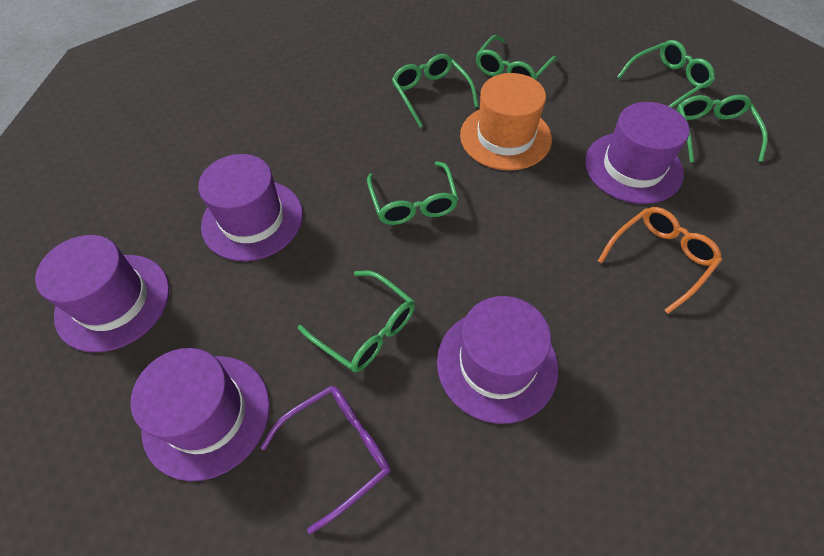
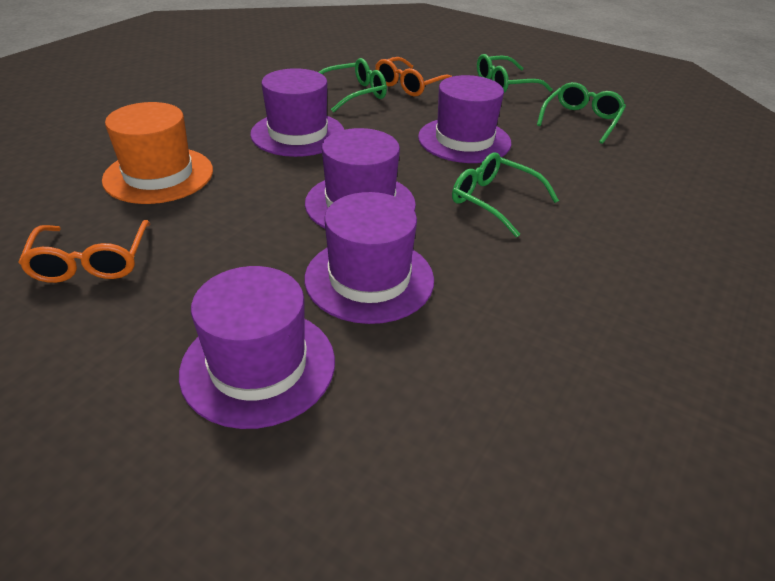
green glasses: [298,270,415,372] [367,161,459,225] [392,54,479,128] [476,35,557,80] [617,40,715,108] [676,95,768,163] = 6 -> [319,58,387,113] [452,152,559,237] [477,54,553,93] [537,82,626,144] = 4
orange glasses: [598,207,722,314] = 1 -> [18,220,150,283] [375,57,452,97] = 2
purple glasses: [260,386,391,534] = 1 -> none = 0

